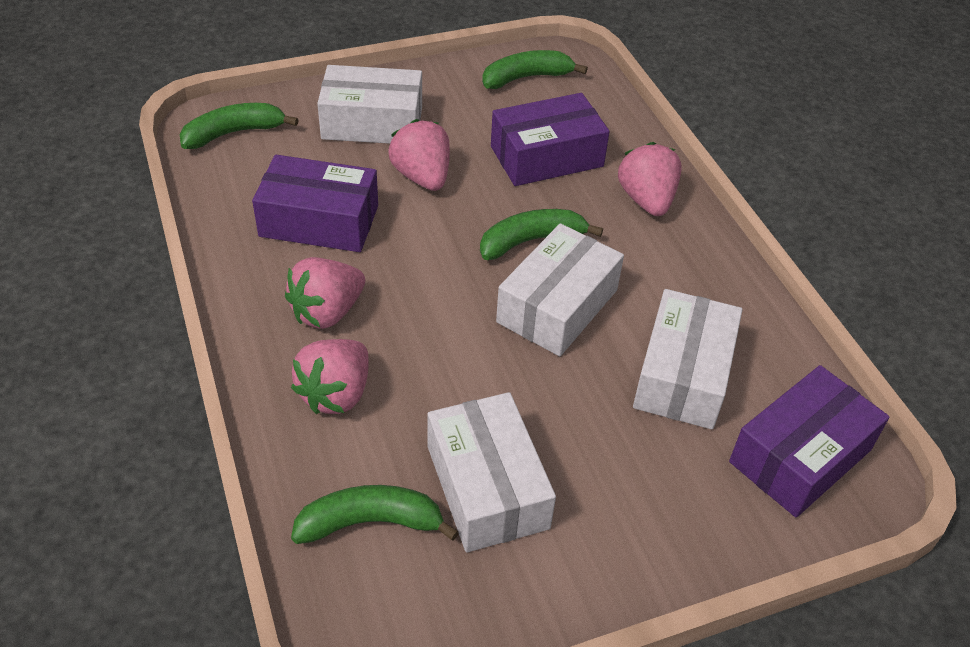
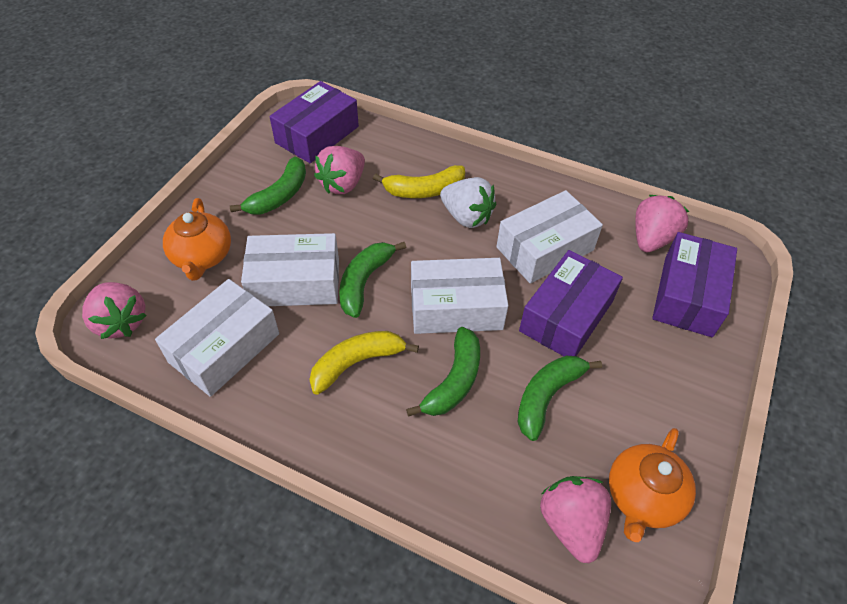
orange teapot: none = 0 -> [163,198,231,281] [609,428,696,542] = 2
white strawberry: none = 0 -> [440,177,496,228] = 1
yellow banana: none = 0 -> [309,331,419,395] [373,165,465,198] = 2

